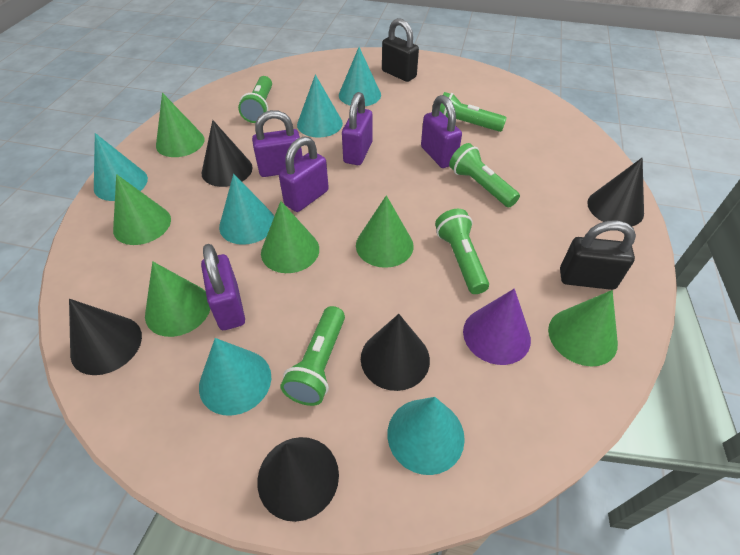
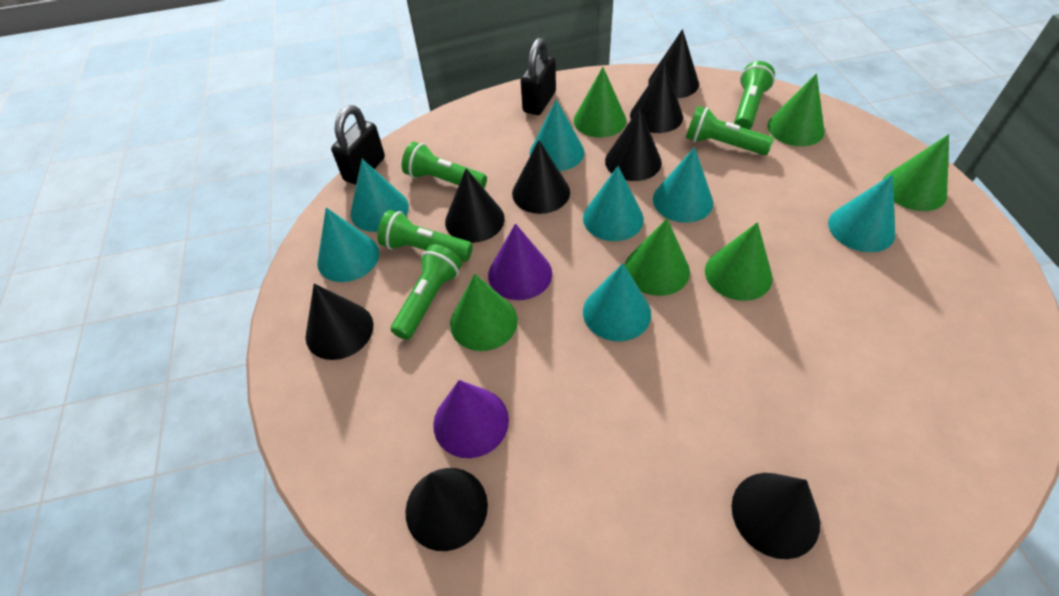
black cone: [69,299,142,375] [202,120,253,187] [258,437,339,522] [361,314,430,391] [587,158,644,226] = 5 -> [306,283,373,360] [405,468,488,551] [445,168,505,243] [512,140,570,214] [605,108,662,181] [630,62,683,133] [648,29,699,98] [732,473,820,559] = 8
purple cone: [463,289,531,365] = 1 -> [433,380,509,458] [488,224,552,300] = 2
purple padlock: [201,244,245,330] [252,110,303,177] [279,136,329,212] [342,92,372,165] [421,95,462,168] = 5 -> none = 0
turquoise cone: [94,133,148,201] [199,338,271,416] [219,174,274,245] [297,74,343,138] [339,47,381,106] [387,397,465,475] = 6 -> [317,207,379,282] [351,159,409,232] [530,99,584,171] [583,166,644,241] [583,263,651,341] [653,147,713,223] [828,174,895,252] = 7

